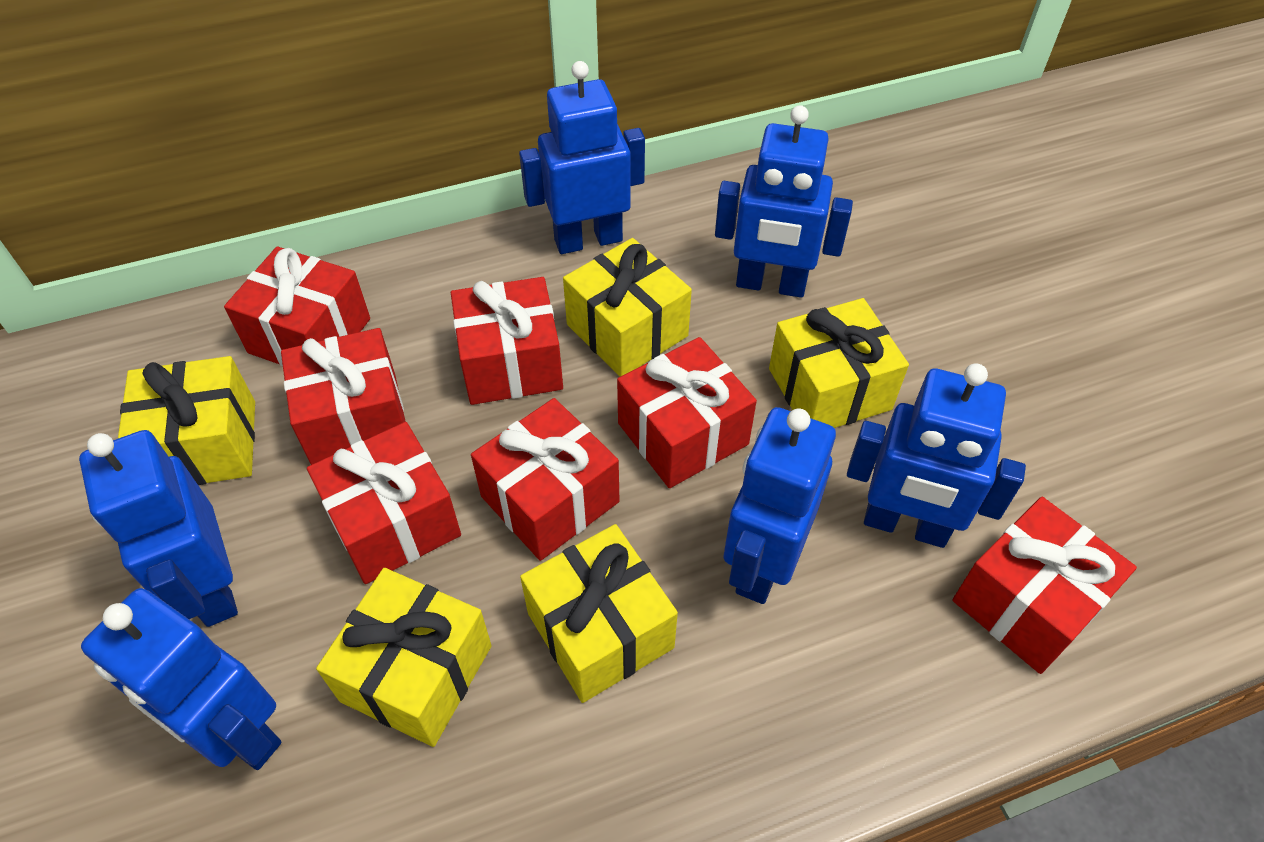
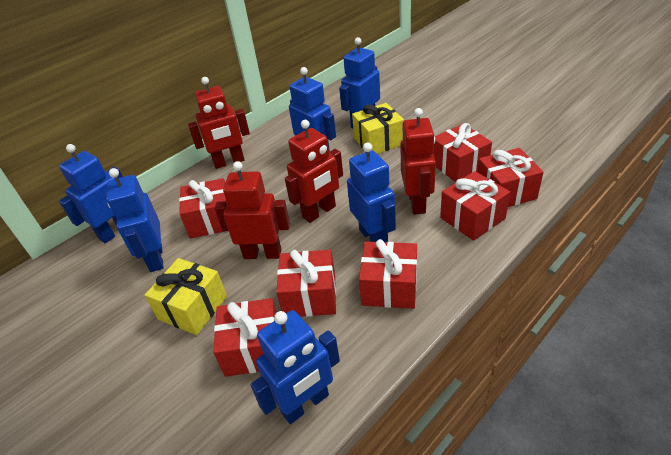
red robot: none = 0 -> [188,77,250,169] [215,161,290,259] [285,120,343,223] [401,108,436,215] = 4
yellow gift: [118,356,255,485] [316,568,492,747] [520,524,678,703] [563,238,692,377] [769,298,909,428] = 5 -> [145,258,227,335] [352,103,404,154] = 2

